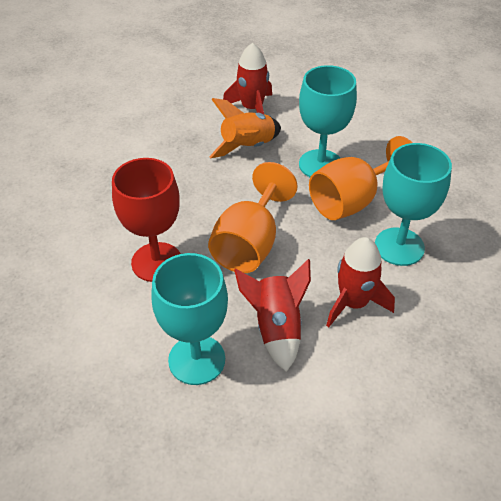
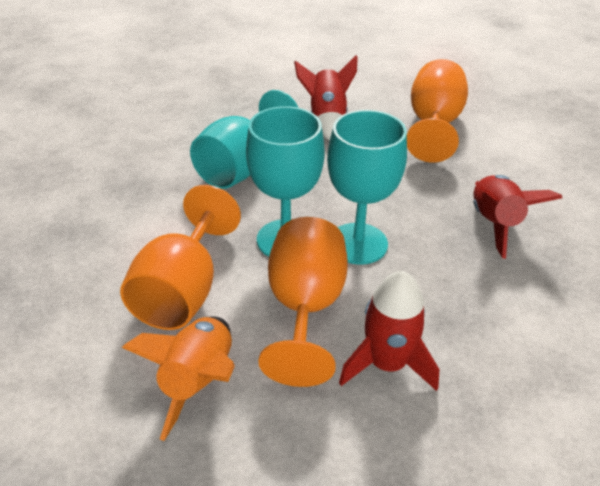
orange goblet: [208,162,298,273] [309,136,412,220] = 2 -> [120,185,241,330] [258,217,348,387] [407,59,468,163] = 3
red goblet: [112,158,181,282] = 1 -> none = 0

